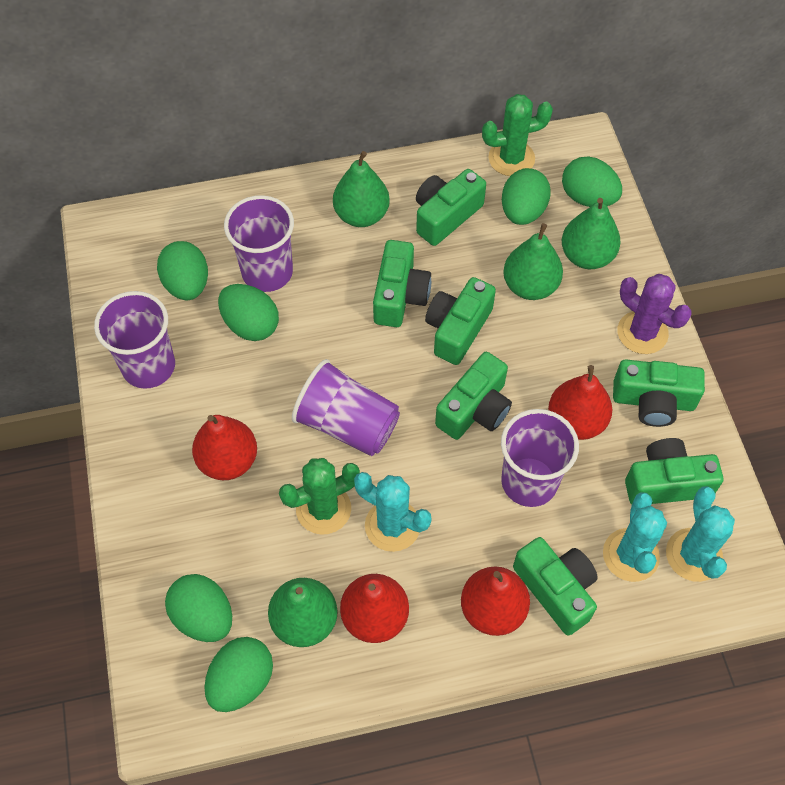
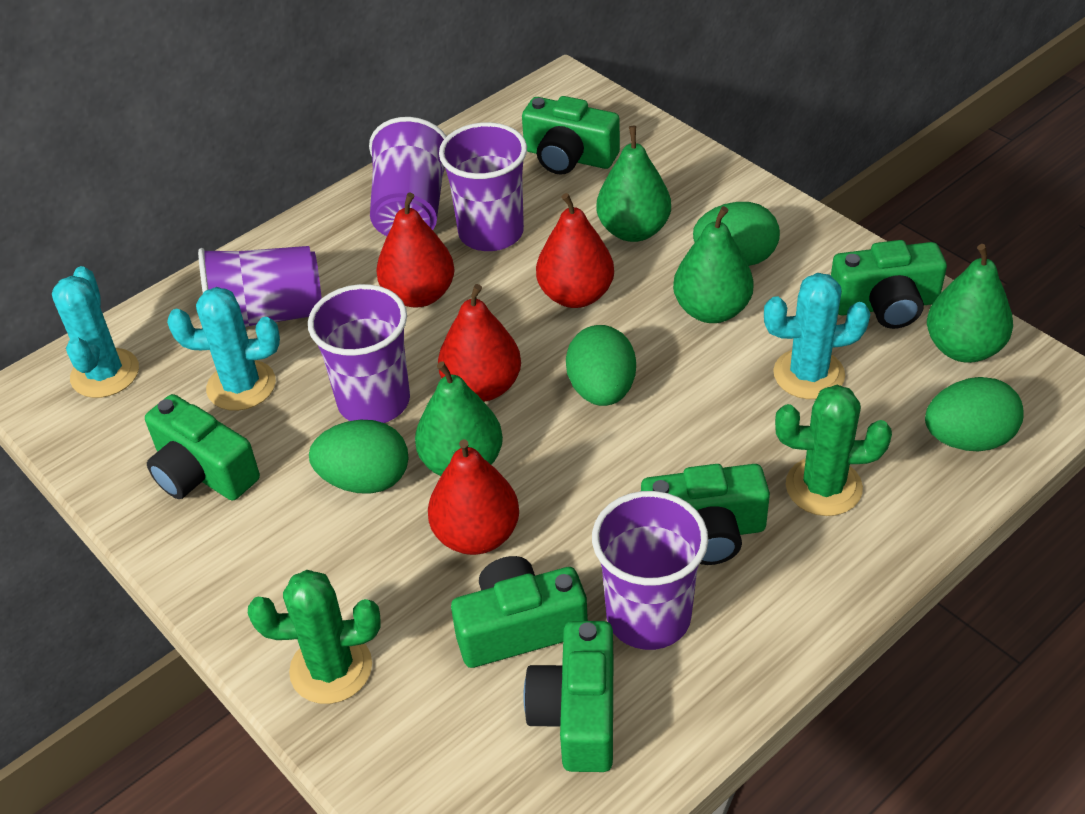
green camera: [373,240,431,327] [416,169,486,246] [425,277,496,365] [435,352,512,440] [513,537,598,635] [613,359,705,427] [625,438,723,505] = 7 -> [145,394,260,501] [451,556,588,668] [522,96,620,175] [523,621,613,772] [641,464,770,565] [831,240,947,329] = 6
green egg: [157,241,208,300] [165,574,232,642] [204,637,273,712] [218,284,279,341] [502,168,551,225] [562,157,622,207] = 6 -> [309,420,409,494] [566,325,636,406] [693,202,780,266] [925,377,1024,451] = 4
purple cactus: [617,274,691,354] = 1 -> none = 0
purple cup: [94,291,175,389] [224,195,294,292] [292,359,400,456] [501,409,579,507] = 4 -> [198,246,322,327] [308,284,410,423] [369,117,447,236] [439,122,527,251] [592,491,708,650] = 5

